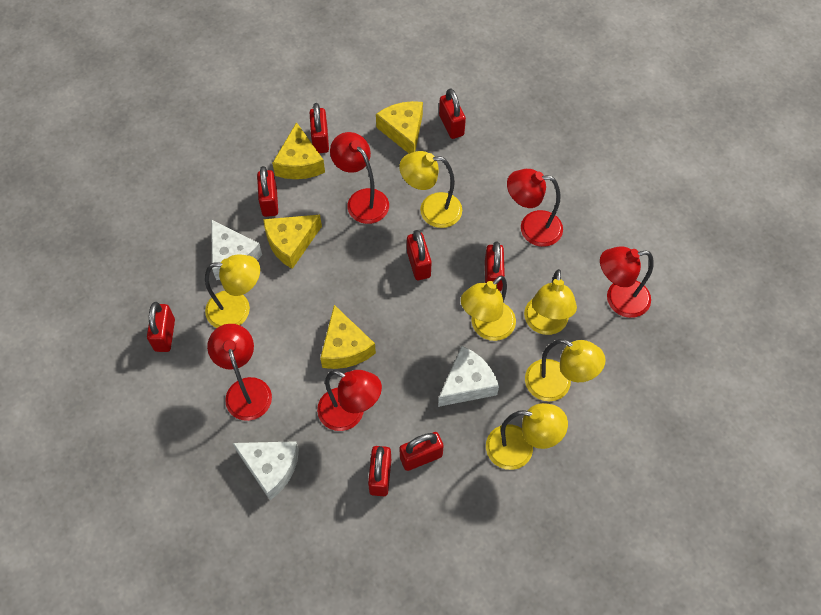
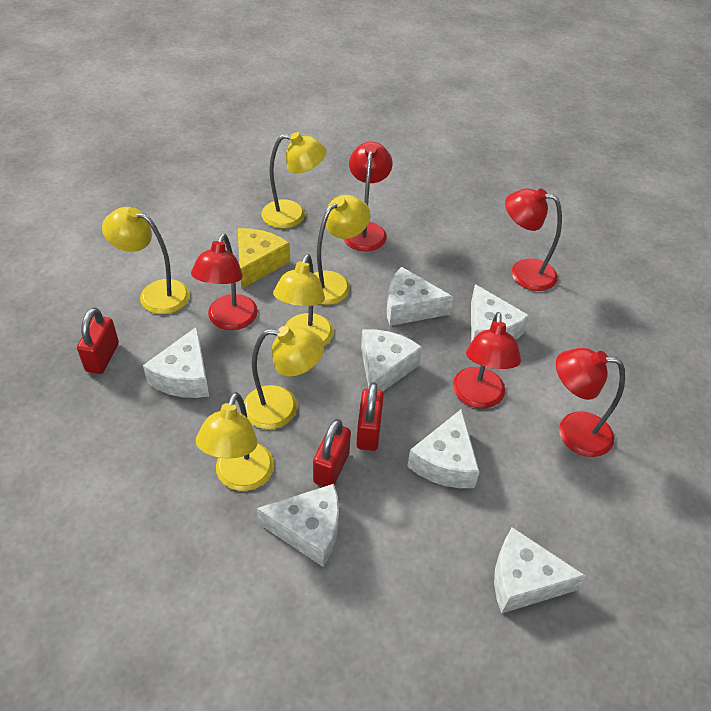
red padlock: [147,302,175,352] [257,166,278,217] [309,103,329,153] [368,446,391,496] [400,432,444,471] [407,230,432,280] [439,88,466,139] [485,242,505,291] = 8 -> [77,307,119,374] [313,419,351,487] [356,382,384,451] = 3
white cheese: [211,220,262,280] [233,441,299,500] [438,346,499,407] = 3 -> [143,327,209,398] [257,484,339,567] [361,329,423,392] [387,267,453,326] [407,409,480,488] [471,284,530,342] [494,527,586,614] = 7
yellow cheese: [263,215,322,269] [272,122,325,179] [320,305,376,369] [376,101,423,154] = 4 -> [238,228,290,289] = 1

